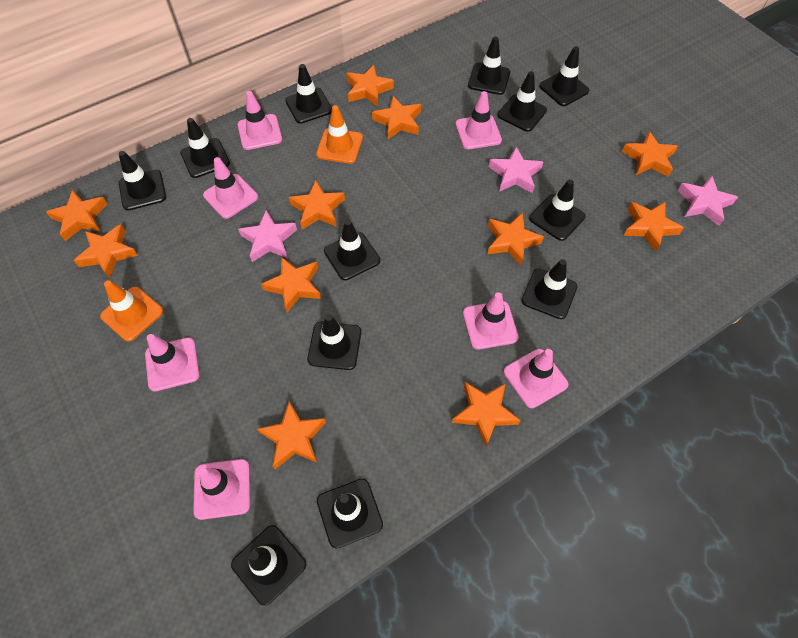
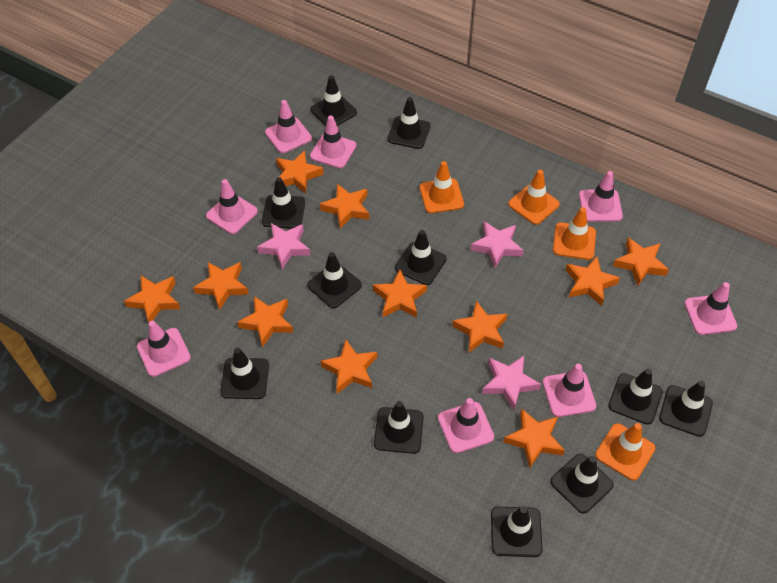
black traffic cone: [118,151,166,210] [180,118,230,178] [231,525,307,606] [285,64,332,124] [307,314,361,370] [317,479,383,549] [324,220,380,280] [468,37,510,95] [497,71,547,132] [521,259,577,319] [529,179,585,241] [540,46,589,106] = 12 -> [220,348,269,399] [262,177,305,229] [307,252,362,308] [310,75,357,126] [374,401,424,454] [387,97,431,149] [395,230,447,285] [491,506,542,557] [550,454,614,514] [608,369,663,425] [659,381,713,437] = 11
orange traffic cone: [100,280,163,341] [316,105,363,164] = 2 -> [420,161,464,213] [508,170,560,225] [553,207,596,260] [595,423,655,480] = 4
pink traffic cone: [145,334,200,392] [193,459,250,520] [203,157,258,219] [238,91,282,150] [455,91,502,149] [463,292,519,350] [504,349,568,408] = 7 -> [137,321,191,377] [206,179,258,234] [265,100,312,153] [310,116,356,168] [438,398,494,453] [543,364,596,417] [579,171,623,222] [684,282,737,335] = 8

